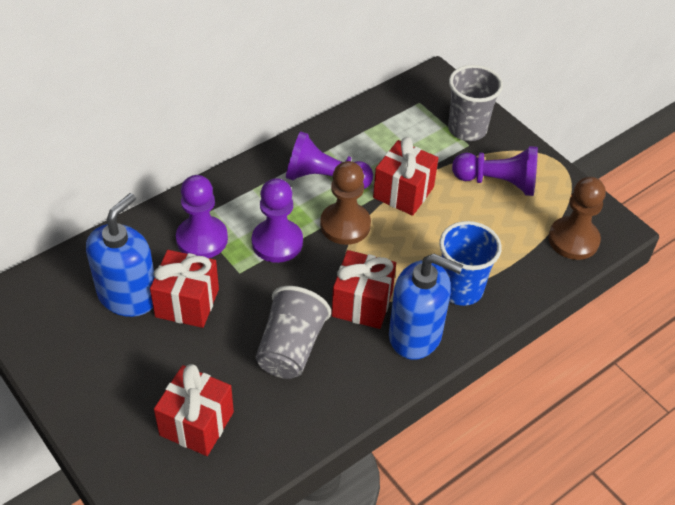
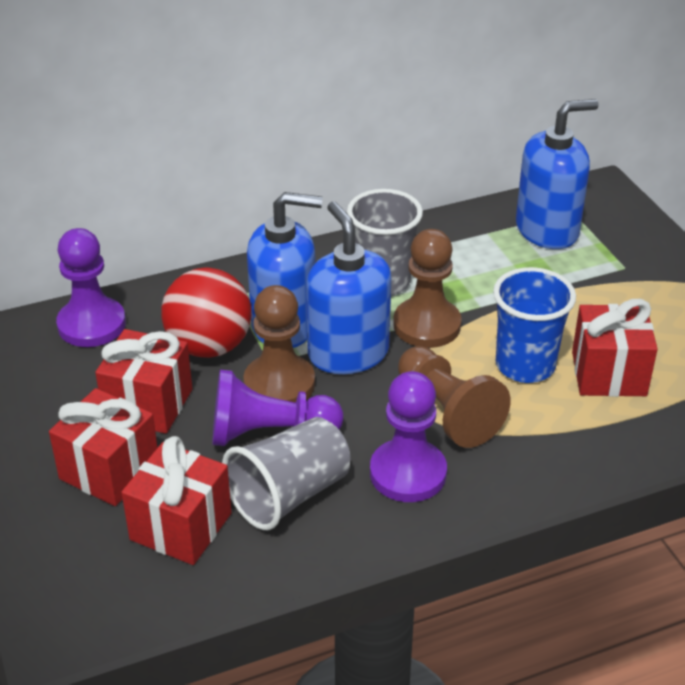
blue soap dispenser: [86,193,155,317] [389,254,463,360] = 2 -> [247,192,322,348] [306,201,391,374] [516,99,599,249] = 3
brown pawn: [320,161,371,245] [548,177,606,260] = 2 -> [244,285,315,403] [393,229,462,348] [398,346,511,448] = 3
purple pawn: [176,175,228,258] [252,178,303,263] [286,131,373,189] [452,146,538,196] = 4 -> [56,228,126,347] [212,369,343,446] [370,371,447,502] = 3
red ball: none = 0 -> [162,267,252,358] = 1

